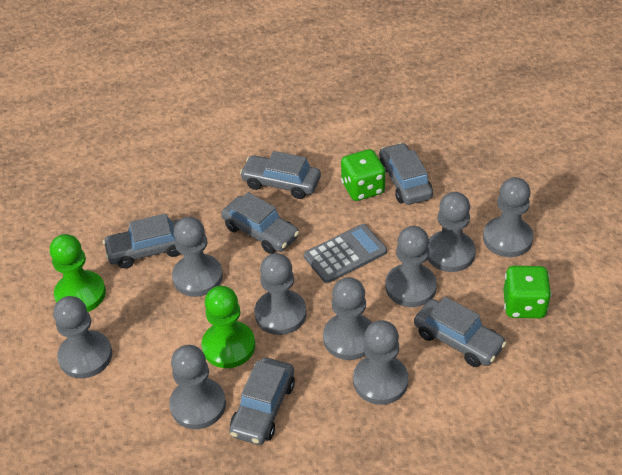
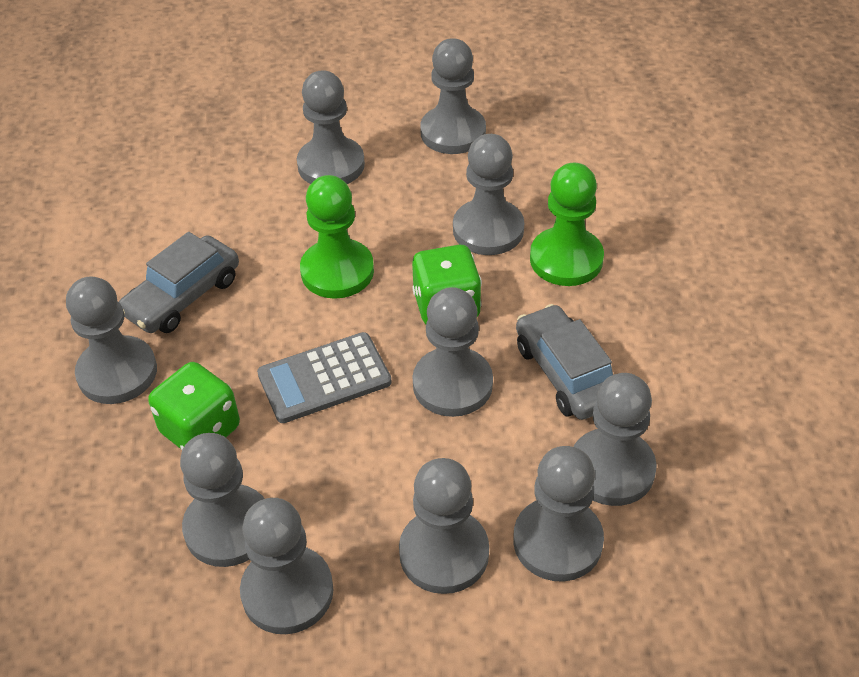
grey car: [103,213,181,269] [221,192,299,254] [229,358,295,445] [240,151,321,199] [379,143,433,205] [414,297,507,367] = 6 -> [119,232,239,333] [516,304,614,420] = 2
grey pawn: [53,296,112,378] [169,345,226,429] [172,217,223,297] [254,253,307,335] [323,277,372,360] [353,320,408,405] [386,226,437,307] [427,192,476,272] [483,177,533,257] = 9 -> [66,276,157,404] [180,433,265,567] [240,498,334,634] [297,71,365,184] [399,458,489,594] [412,287,493,417] [420,38,486,154] [453,134,524,255] [513,446,604,582] [574,373,657,506] = 10

